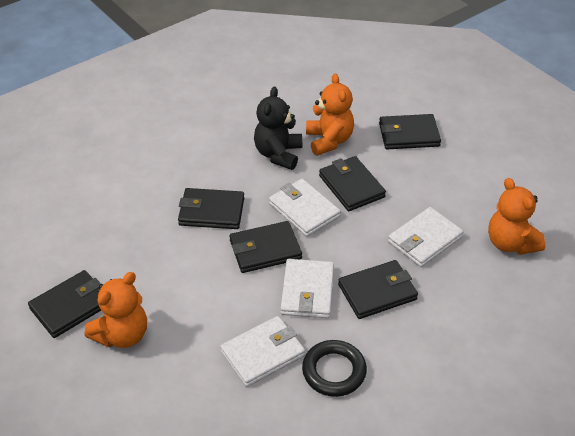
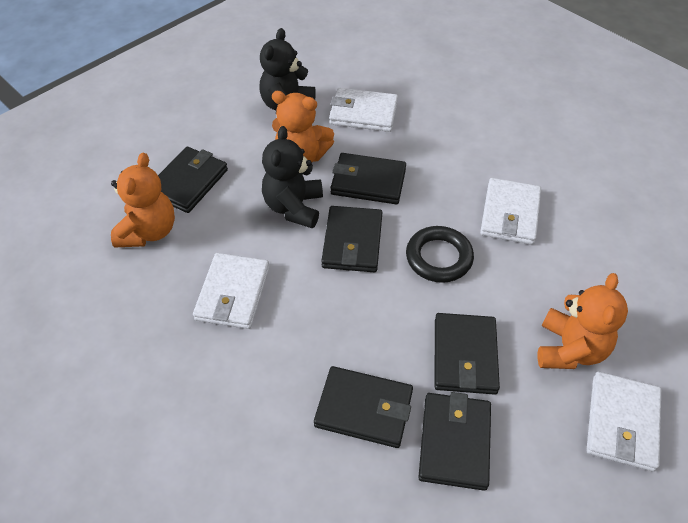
black teddy bear: [254,87,302,170] = 1 -> [260,28,316,110] [262,126,323,228] = 2

